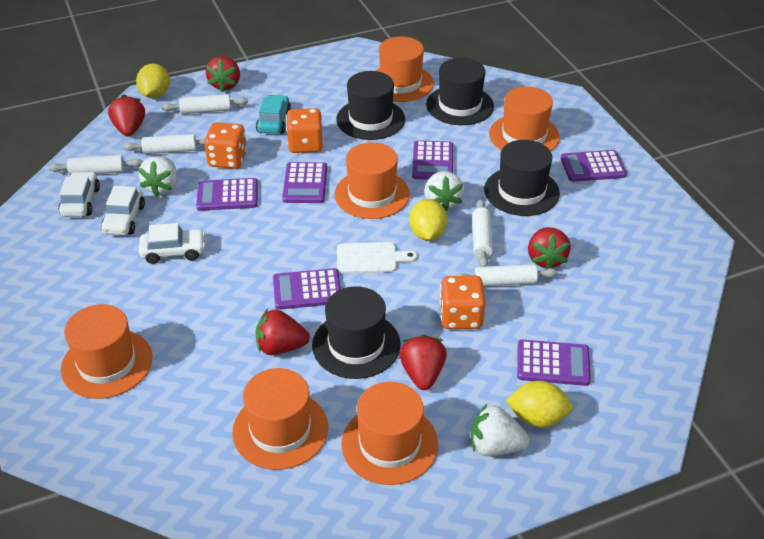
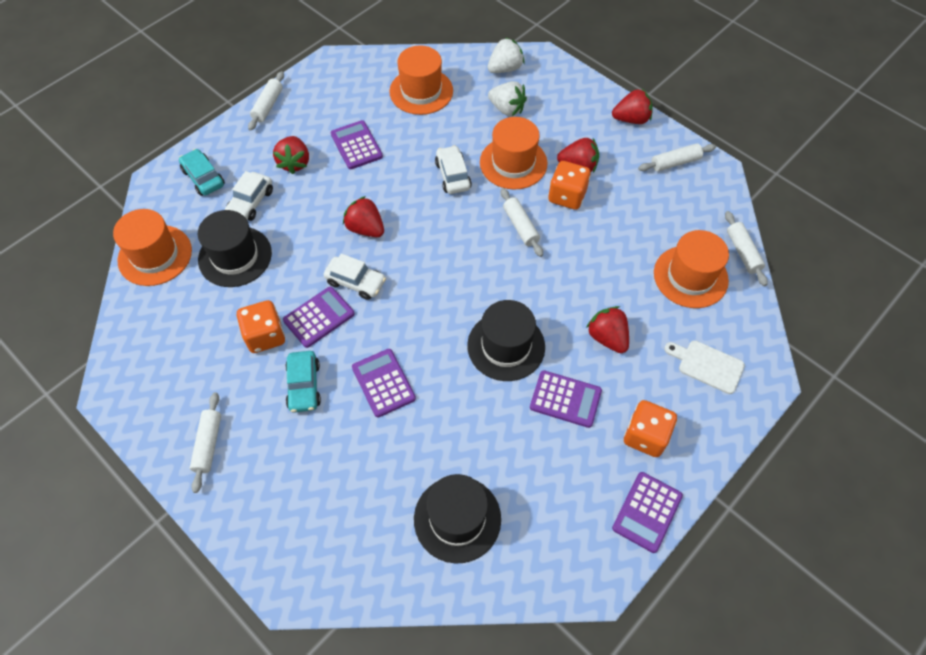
black hat: [312,286,401,379] [336,71,405,140] [426,58,494,125] [484,140,560,216] = 4 -> [198,210,272,287] [414,474,501,564] [467,300,545,381] = 3
orange hat: [61,304,152,399] [232,368,328,470] [334,142,410,219] [341,382,438,485] [376,36,434,102] [489,86,560,151] = 6 -> [113,209,192,286] [389,45,453,115] [480,117,548,189] [654,230,729,308] = 4
purple calculator: [196,178,258,211] [273,268,341,310] [282,162,327,203] [412,140,453,180] [517,339,591,386] [561,150,627,182] = 6 -> [283,287,354,348] [331,120,383,169] [352,349,416,418] [530,370,602,428] [612,472,683,553] = 5
turquoise car: [256,95,291,134] = 1 -> [179,149,225,196] [285,351,321,413] = 2
white strawberry: [138,156,178,196] [424,171,464,211] [471,404,530,456] = 3 -> [487,37,524,73] [488,81,527,116] = 2
yellow lemon: [136,63,170,98] [409,199,448,241] [505,381,573,427] = 3 -> none = 0

